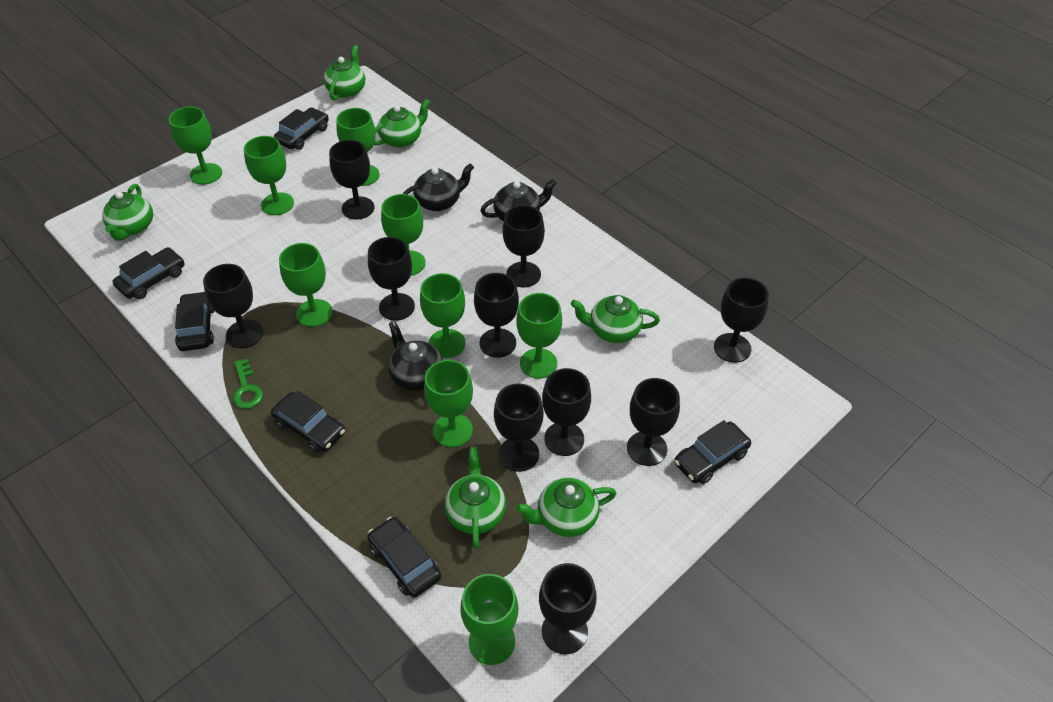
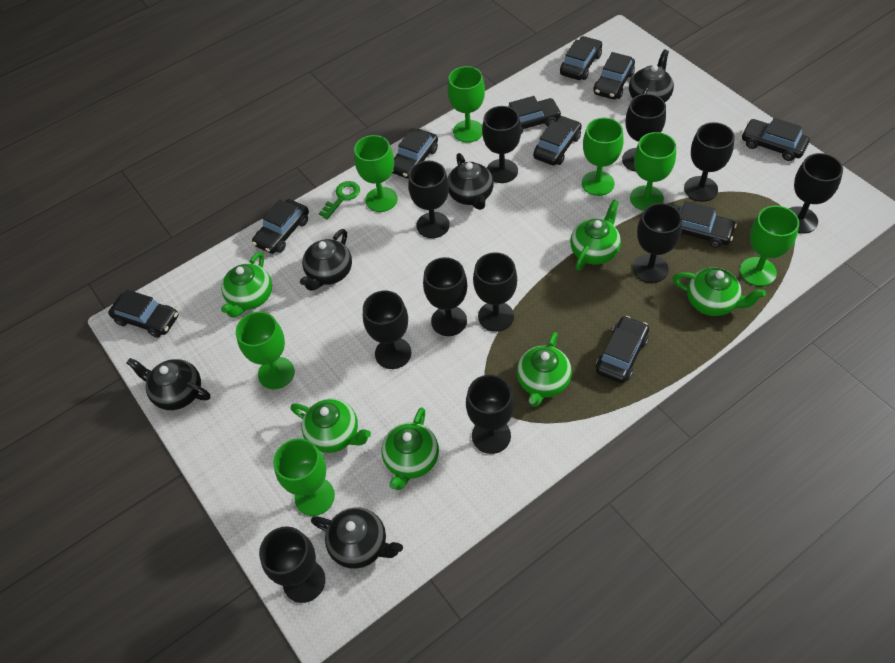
black car: [113,247,185,299] [175,291,215,351] [271,391,345,453] [274,108,329,150] [367,517,441,598] [674,420,751,484] = 6 -> [108,290,178,338] [252,199,309,254] [392,128,438,179] [508,96,562,134] [533,116,582,166] [560,36,602,80] [593,52,635,99] [596,316,649,383] [673,201,737,248] [742,118,810,161] = 10
black goblet: [203,264,263,348] [329,140,374,220] [368,237,415,321] [474,273,519,358] [494,383,544,472] [502,205,545,288] [539,563,596,654] [542,368,591,456] [627,378,680,466] [714,278,769,363] = 10 -> [259,526,325,603] [363,291,411,369] [408,160,450,238] [423,257,467,336] [466,375,514,454] [473,252,517,332] [482,106,521,183] [622,94,666,172] [633,203,682,283] [684,122,735,202] [789,153,843,234] = 11
black teapot: [388,321,443,391] [403,163,474,211] [480,179,556,221] = 3 -> [126,358,210,410] [300,229,352,291] [311,507,403,569] [448,153,494,210] [629,49,674,102] = 5
green goblet: [169,106,222,185] [244,136,294,215] [279,243,333,327] [336,108,380,186] [381,194,426,276] [420,273,466,358] [424,360,473,447] [460,574,519,665] [516,293,562,379] = 9 -> [236,312,295,389] [273,438,335,516] [354,135,398,212] [447,66,485,143] [582,118,623,196] [630,132,676,211] [740,206,799,286] = 7

